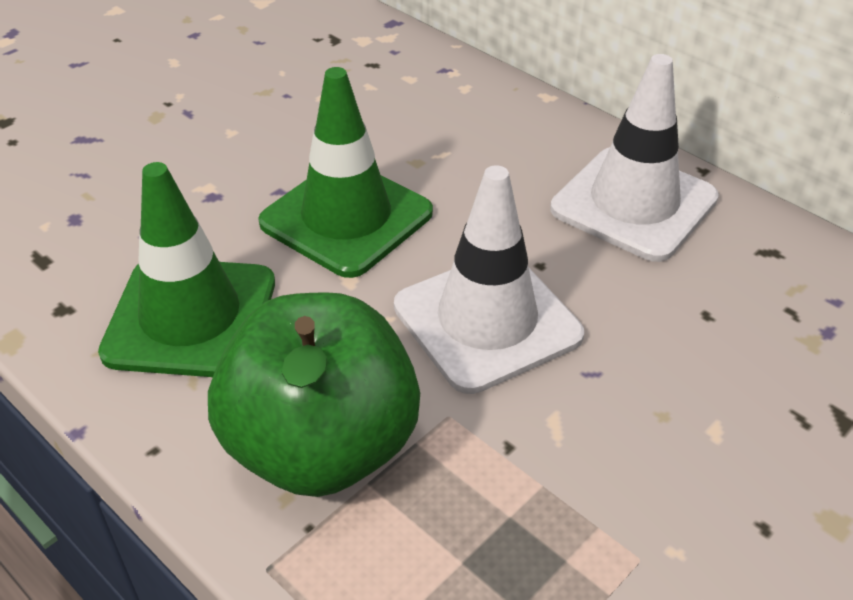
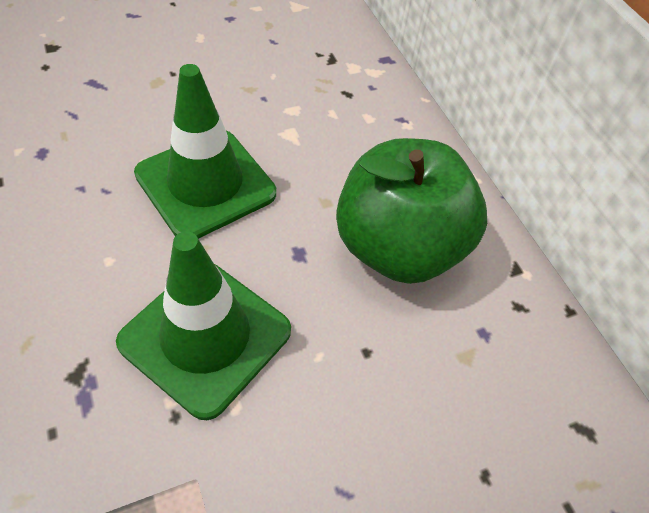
white traffic cone: [394,165,584,394] [550,54,719,262] = 2 -> none = 0

